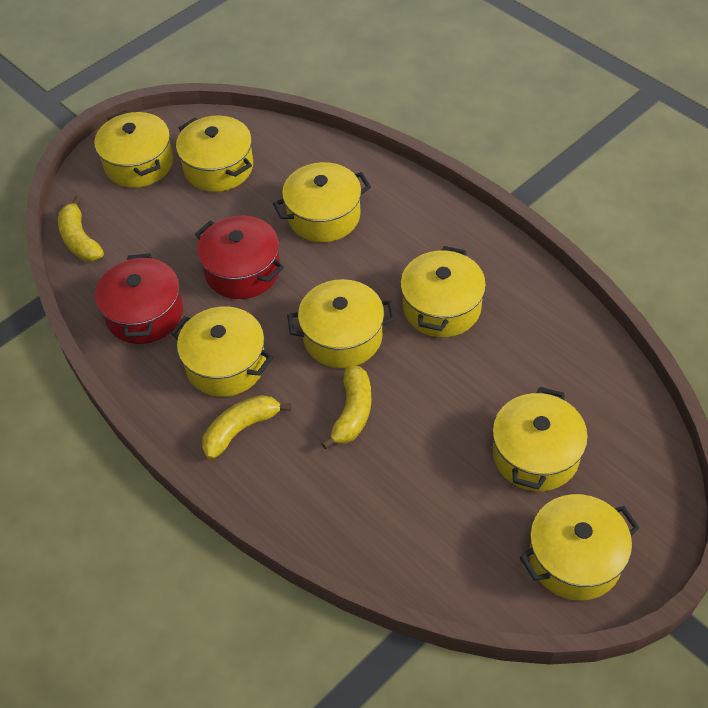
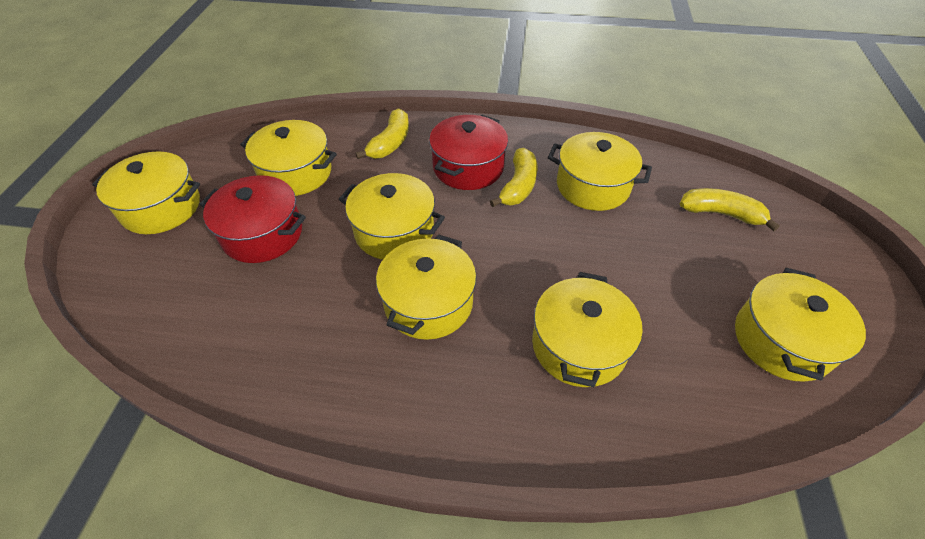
yellow pot: [94,111,173,188] [171,307,273,397] [176,115,253,192] [273,162,371,242] [287,279,396,368] [400,246,486,338] [492,387,588,491] [520,494,640,600] = 8 -> [92,152,200,234] [240,120,337,196] [339,173,445,260] [376,234,476,340] [532,272,643,387] [548,132,652,211] [735,268,866,382] = 7

